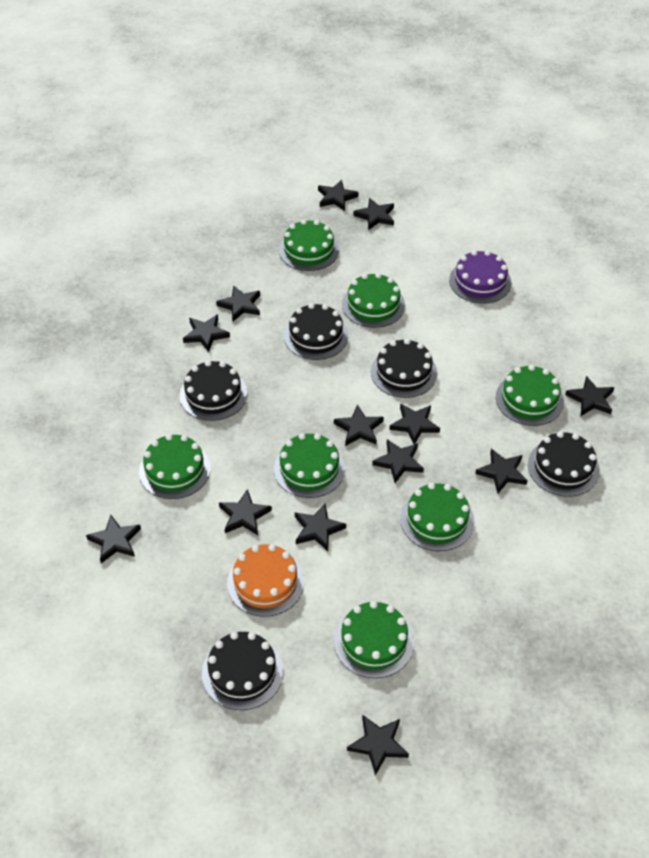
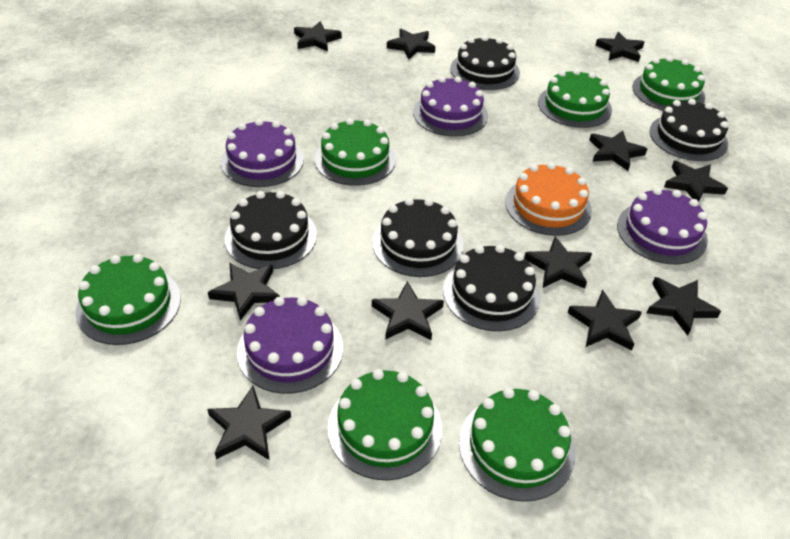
black star: [86,515,141,563] [183,314,230,352] [216,285,260,321] [219,489,272,535] [295,503,346,551] [318,180,358,211] [334,404,384,446] [347,715,409,776] [354,198,394,230] [372,439,424,483] [390,403,440,444] [475,449,528,493] [565,376,614,416] = 13 -> [207,386,291,460] [208,263,280,321] [294,21,342,52] [372,281,444,340] [387,29,435,59] [524,236,592,289] [568,290,642,351] [589,131,647,171] [596,32,644,62] [647,277,721,336] [664,161,728,202] = 11
green cake: [139,434,211,499] [274,433,345,498] [279,219,339,271] [334,601,414,678] [342,273,405,328] [400,483,474,551] [496,365,564,426] = 7 -> [76,254,181,345] [315,118,396,186] [328,369,442,480] [459,388,575,502] [538,69,612,128] [632,56,705,111] = 6
purple cake: [449,250,512,304] = 1 -> [221,119,304,187] [237,297,343,394] [413,76,488,137] [617,188,708,264] = 4

